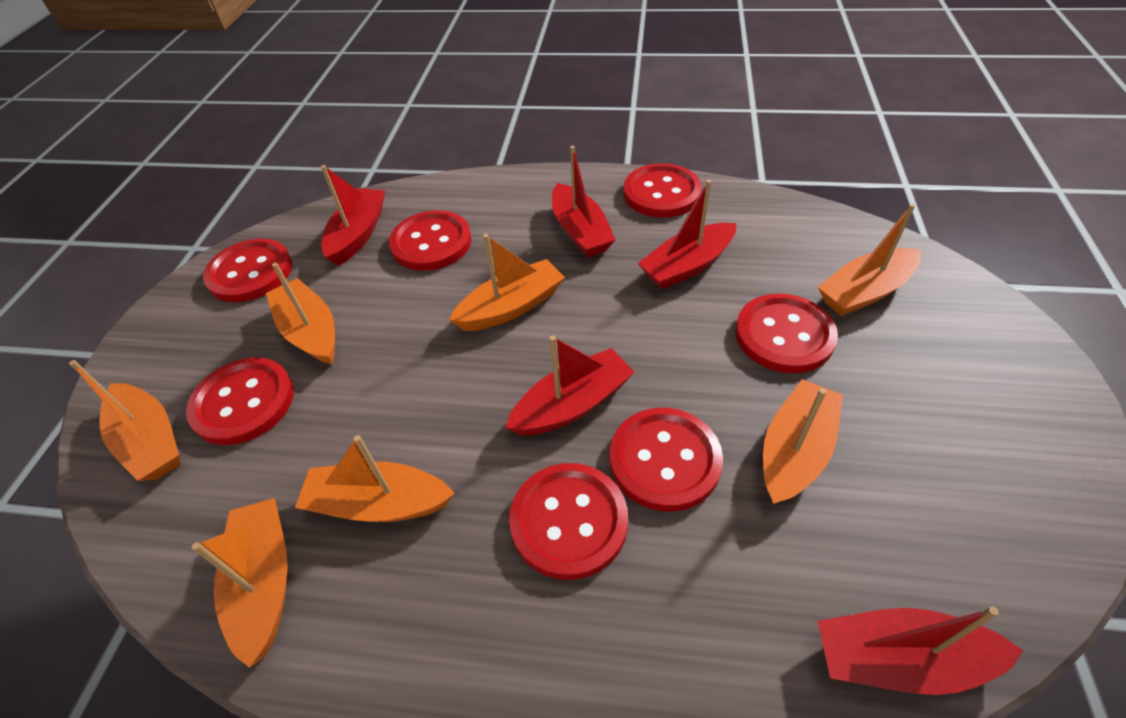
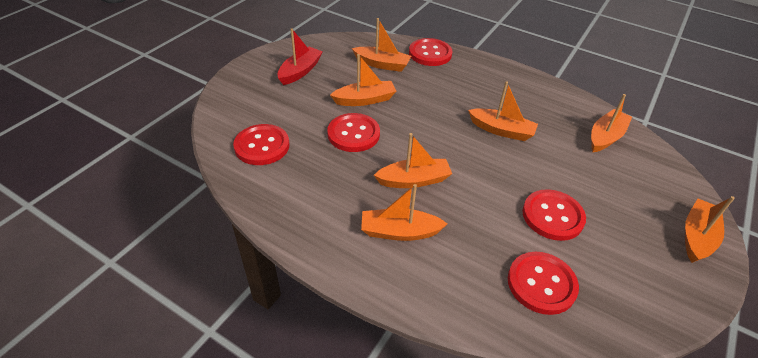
red boat: [321,165,385,266] [505,335,635,435] [552,146,616,257] [638,179,736,289] [817,606,1024,695] = 5 -> [278,28,323,85] = 1
red button: [186,357,294,445] [203,239,292,302] [389,210,472,271] [509,463,628,580] [610,408,723,511] [623,164,702,218] [735,294,838,373] = 7 -> [233,124,289,165] [327,113,380,152] [409,38,452,66] [508,252,579,315] [522,189,586,241] = 5

